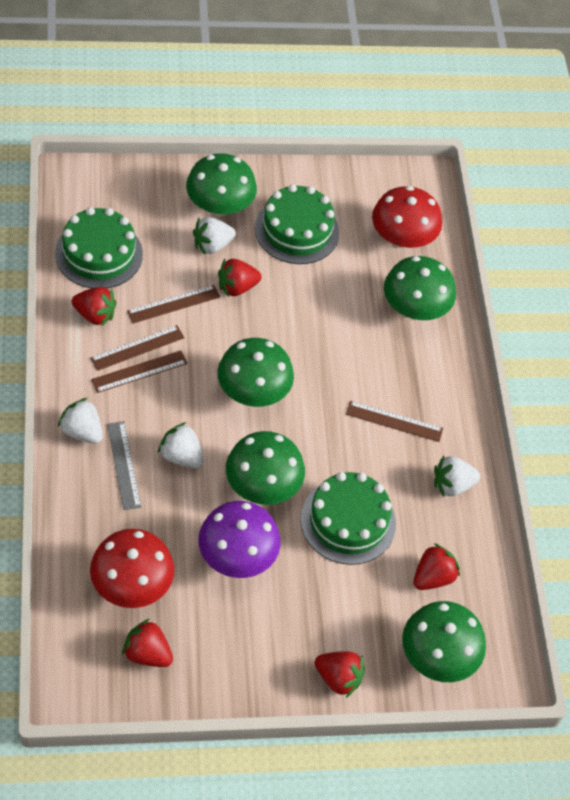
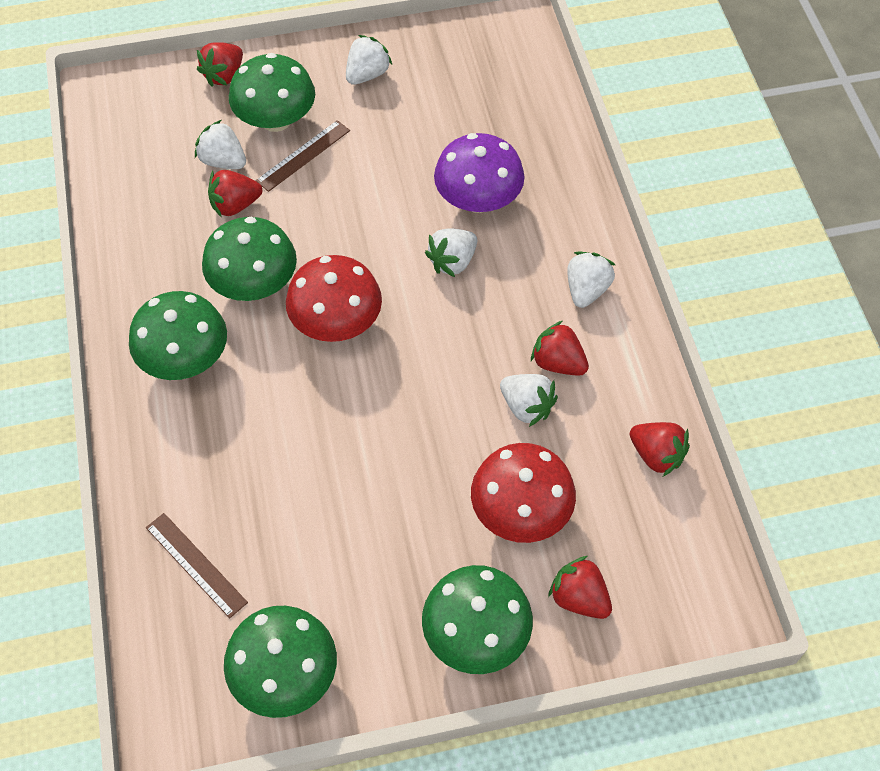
brown ruler: [90,325,184,371] [91,350,188,393] [127,285,220,324] [346,401,443,442] = 4 -> [146,513,248,618] [255,120,350,192] = 2
green cake: [55,207,143,288] [255,184,339,264] [301,472,396,565] = 3 -> none = 0
grey ruler: [107,421,141,510] = 1 -> none = 0
white strawberry: [58,398,103,444] [158,422,204,468] [193,217,236,255] [434,456,480,497] = 4 -> [195,120,246,169] [346,35,392,85] [425,228,477,277] [500,374,558,427] [567,252,615,308] = 5

